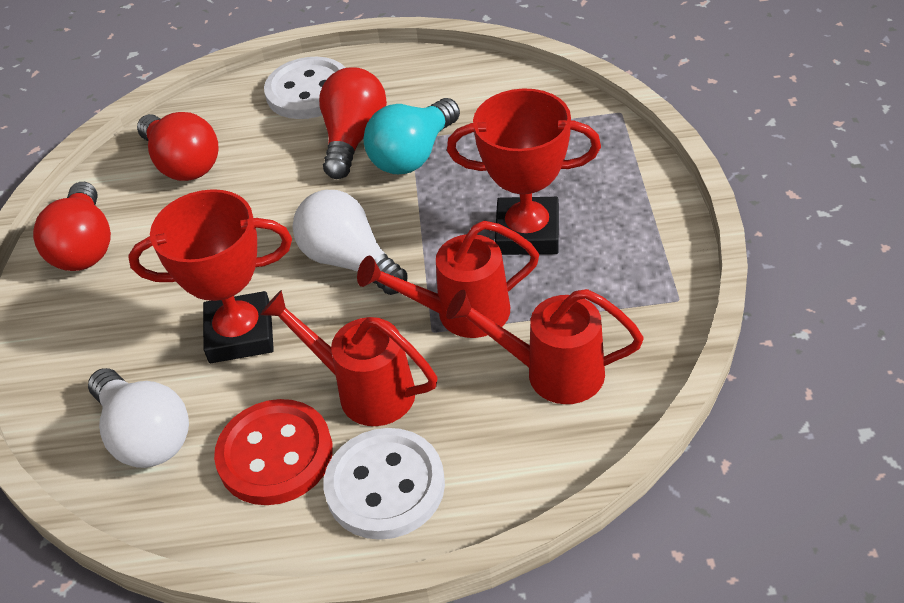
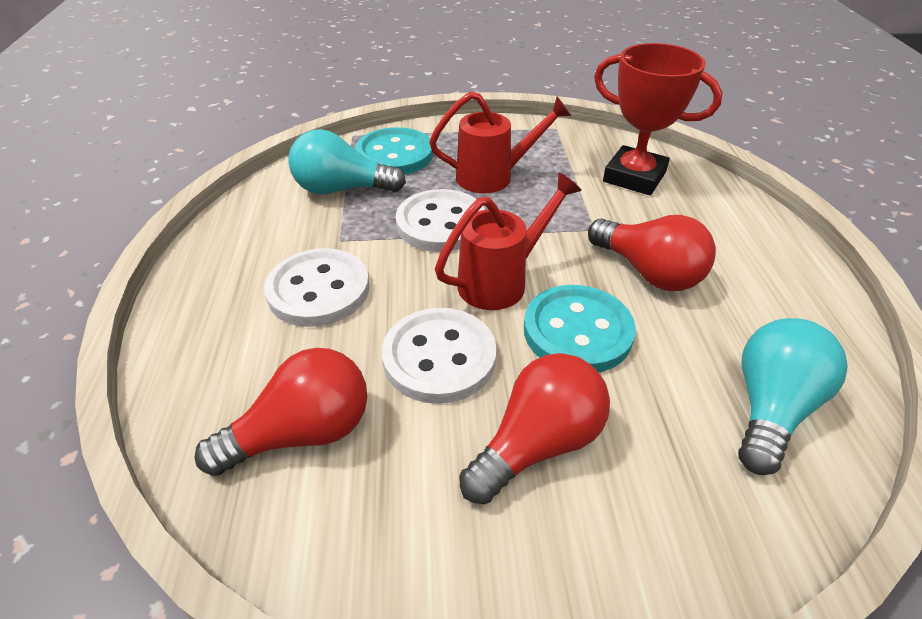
red button: [214,399,333,505] = 1 -> none = 0
red trophy: [128,189,292,363] [447,89,601,255] = 2 -> [594,43,723,195] = 1
red watering can: [260,290,438,426] [357,221,539,338] [446,289,644,404] = 3 -> [429,92,571,193] [435,173,581,310] = 2
turquoise button: none = 0 -> [355,127,433,175] [524,285,636,373] = 2
turquoise light bulb: [363,98,460,174] = 1 -> [288,129,406,194] [738,318,847,475] = 2
white button: [264,57,345,119] [324,428,445,540] = 2 -> [264,248,369,327] [382,308,497,404] [396,189,485,252] = 3
white light bulb: [88,368,189,468] [292,190,408,295] = 2 -> none = 0

